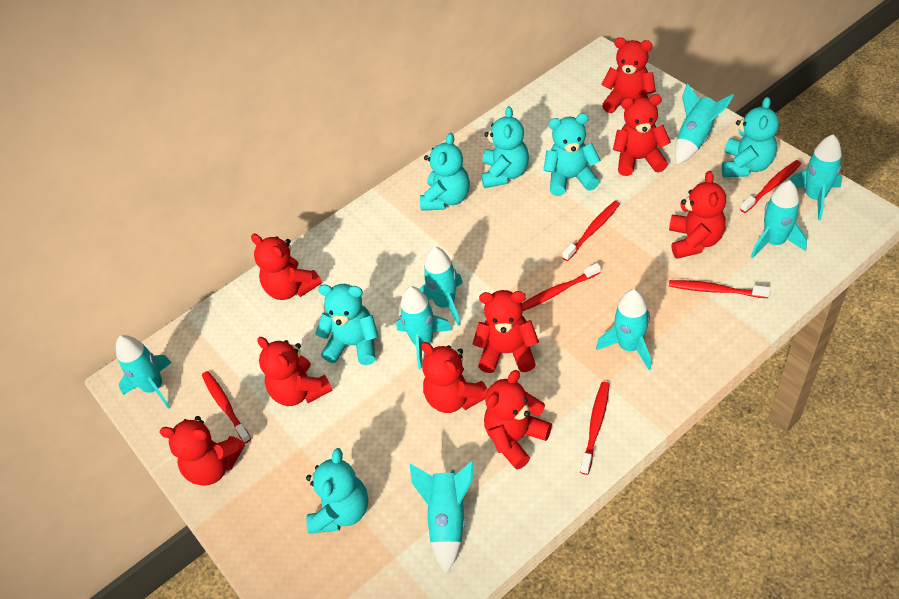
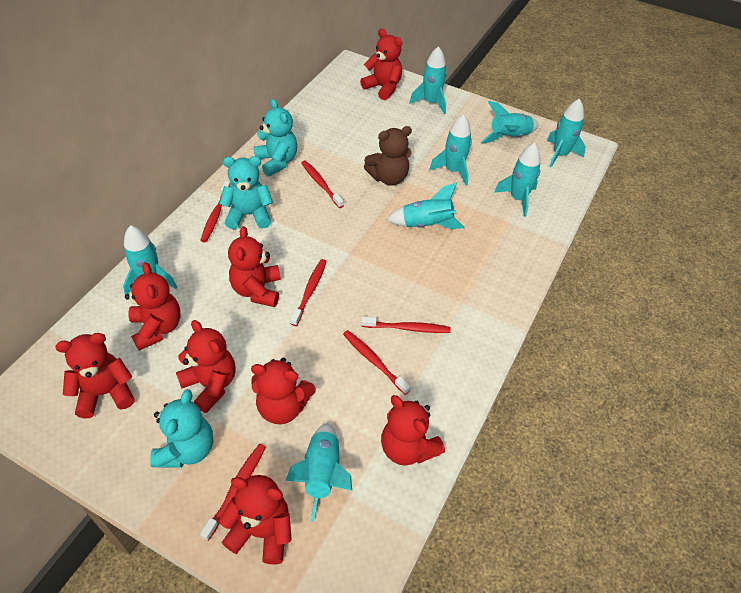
brown teddy bear: none = 0 -> [364,126,412,186] = 1
red teddy bear: [160,416,245,486] [251,234,322,300] [257,337,333,406] [421,342,488,413] [473,290,539,373] [484,370,552,470] [601,37,656,113] [613,94,671,176] [669,171,726,259] = 9 -> [55,333,135,418] [125,262,180,351] [176,320,236,413] [219,475,292,564] [228,226,281,307] [251,358,316,424] [360,29,402,100] [381,395,445,466] = 8
turquoise teddy bear: [306,448,368,533] [315,284,379,365] [420,133,470,211] [481,106,529,188] [543,113,601,196] [722,97,779,177] = 6 -> [150,389,213,468] [219,156,273,229] [254,99,297,176] = 3

